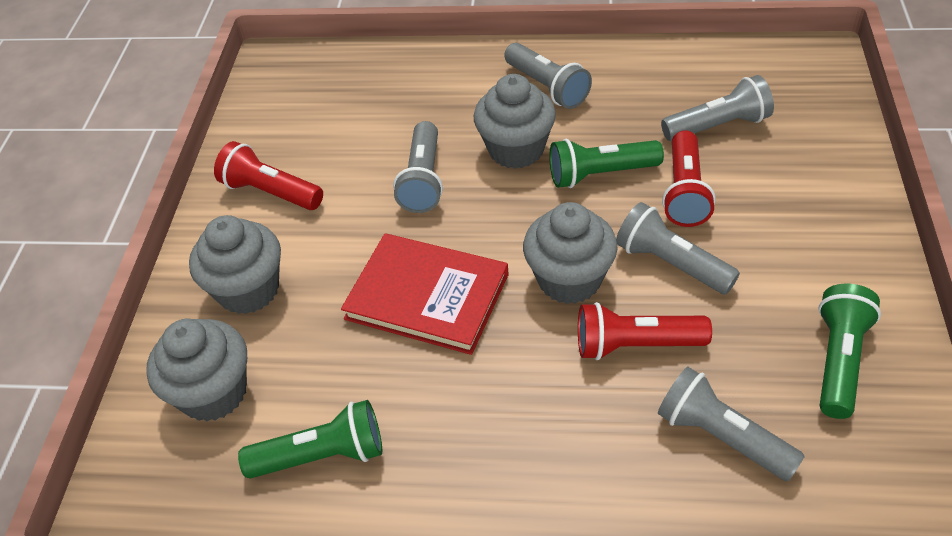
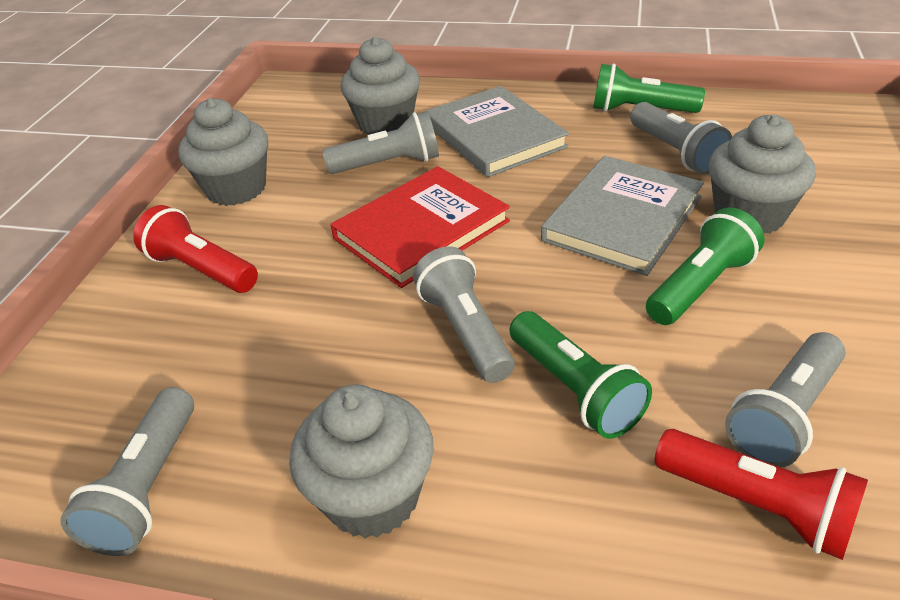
grey book: none = 0 -> [425,86,569,177] [541,156,704,276] = 2
red flashlight: [214,141,323,210] [578,302,712,360] [662,130,715,227] = 3 -> [133,205,258,293] [655,429,868,560] = 2

